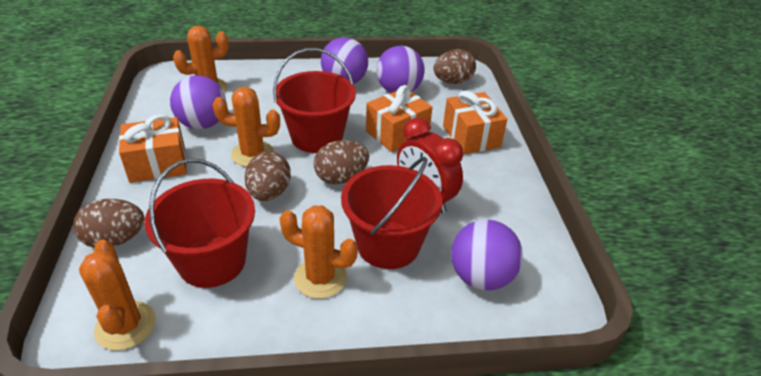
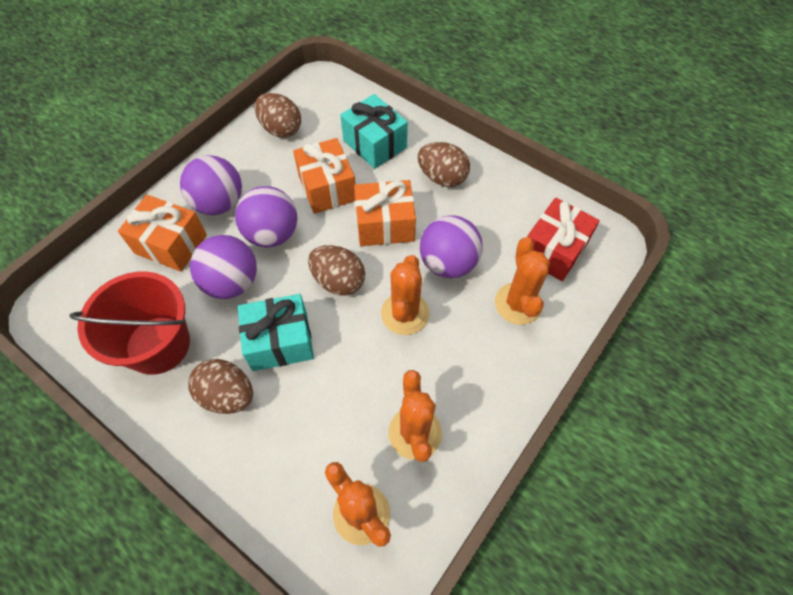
red bucket: [145,158,255,288] [273,48,356,153] [341,157,442,269] = 3 -> [69,272,190,375] = 1
red clock: [397,117,463,213] = 1 -> none = 0
red gift: none = 0 -> [527,198,600,281] = 1
turquoise gift: none = 0 -> [238,294,314,371] [340,94,408,169] = 2

